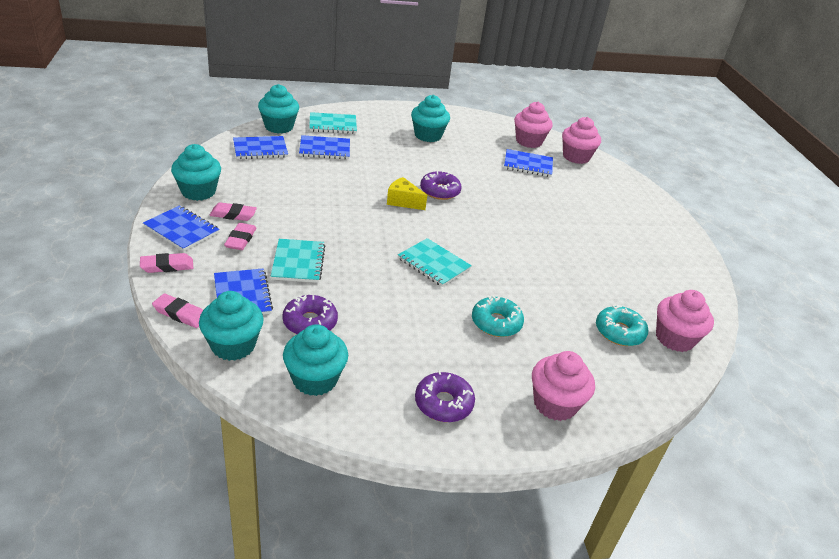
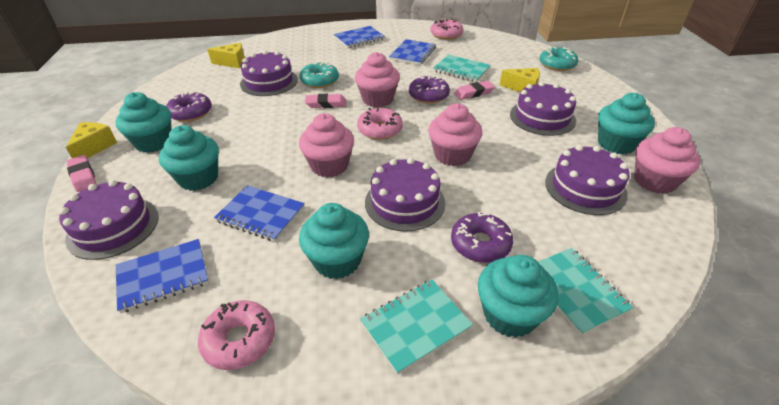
blue notebook: [143,205,220,251] [214,269,273,315] [233,136,288,159] [299,135,350,159] [504,149,553,177] = 5 -> [116,239,209,313] [214,185,305,242] [334,26,385,48] [389,39,436,65] = 4
pink donut: none = 0 -> [198,300,275,370] [357,108,403,140] [431,19,464,40] = 3
pink eraser: [140,253,193,273] [152,294,203,328] [209,202,257,221] [224,223,256,250] = 4 -> [66,155,97,192] [305,94,347,108] [454,81,495,100] = 3
purple cake: none = 0 -> [59,180,159,260] [240,51,298,96] [365,158,445,232] [510,82,576,136] [545,145,629,215] = 5
yellow cheese: [387,177,427,210] = 1 -> [66,122,117,158] [207,43,245,68] [500,68,540,92] = 3

